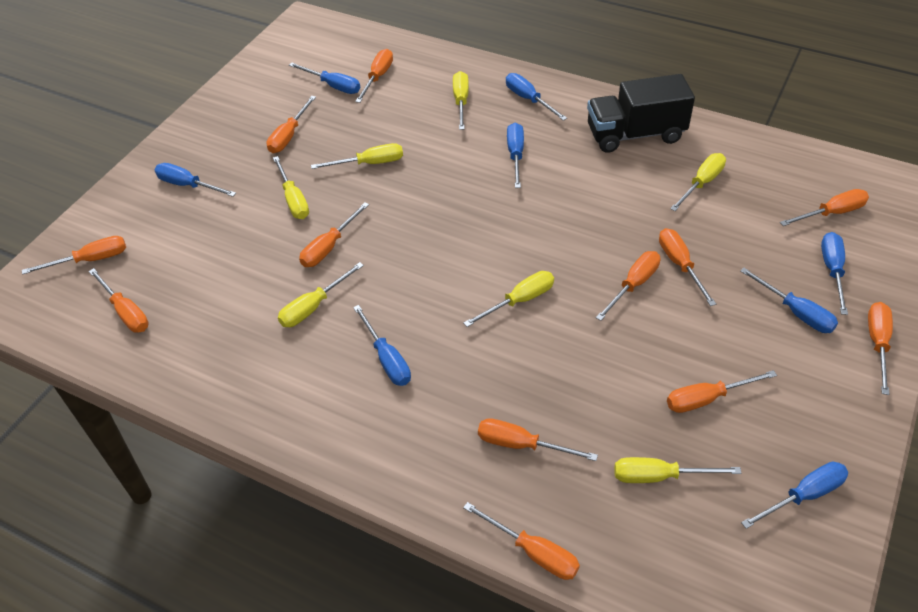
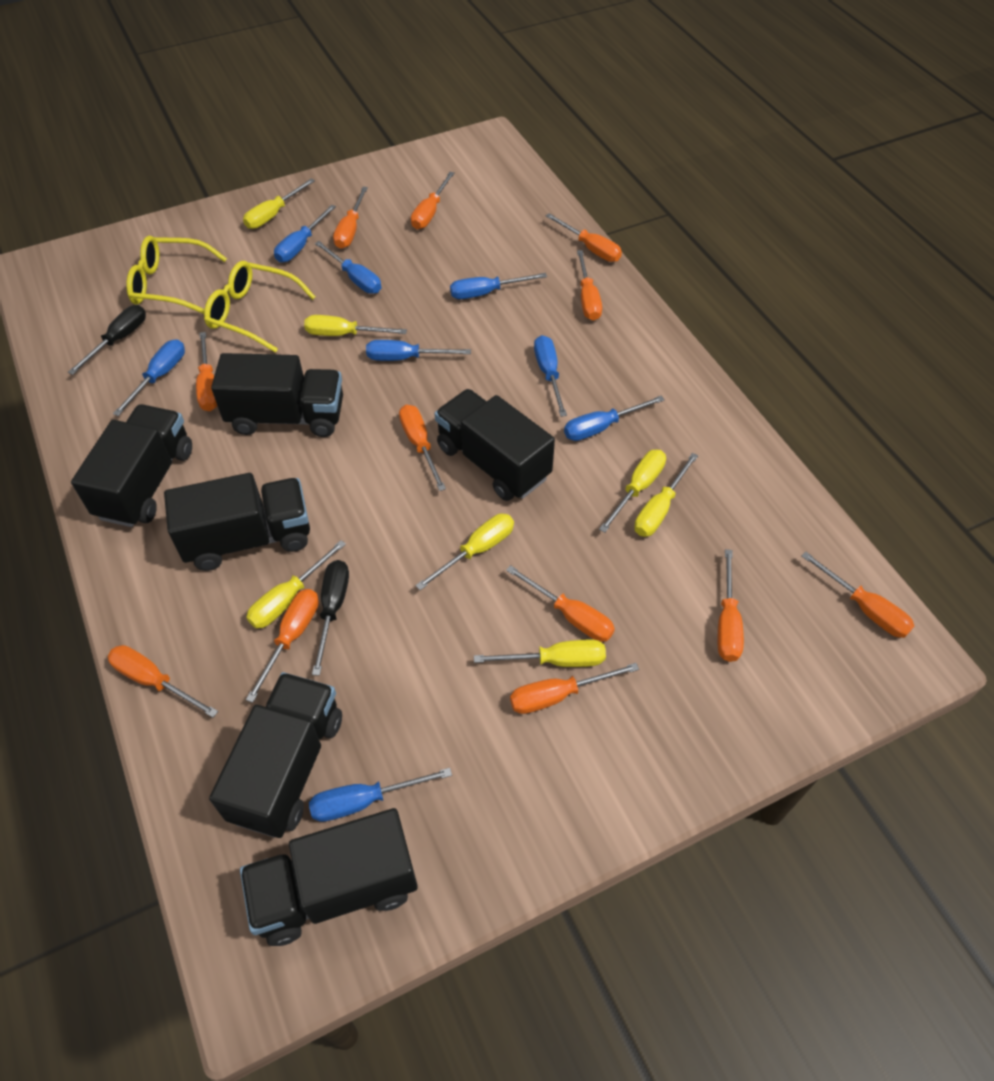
black screwdriver: none = 0 -> [68,305,146,375] [312,560,349,676] = 2
black truck: [587,74,695,153] = 1 -> [71,404,192,527] [164,473,310,571] [209,672,342,838] [211,353,343,437] [240,808,418,946] [435,389,555,501] = 6
yellow glasses: none = 0 -> [126,236,227,314] [204,261,315,353] = 2

